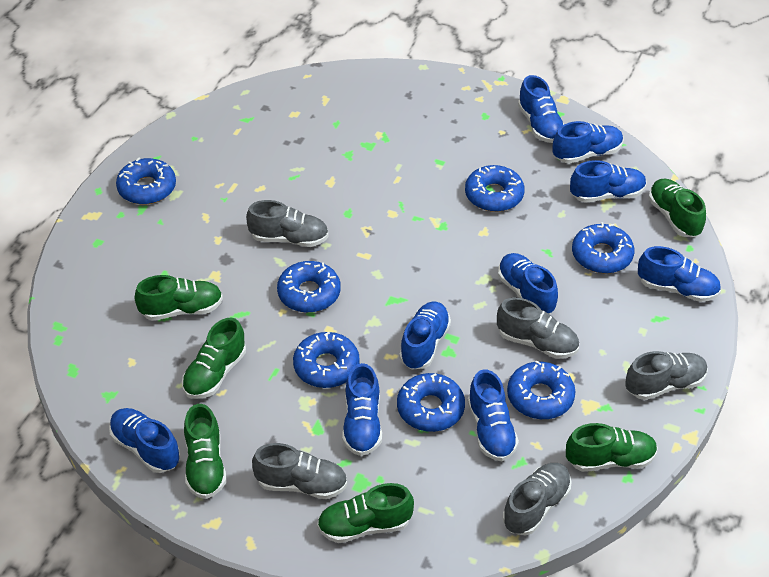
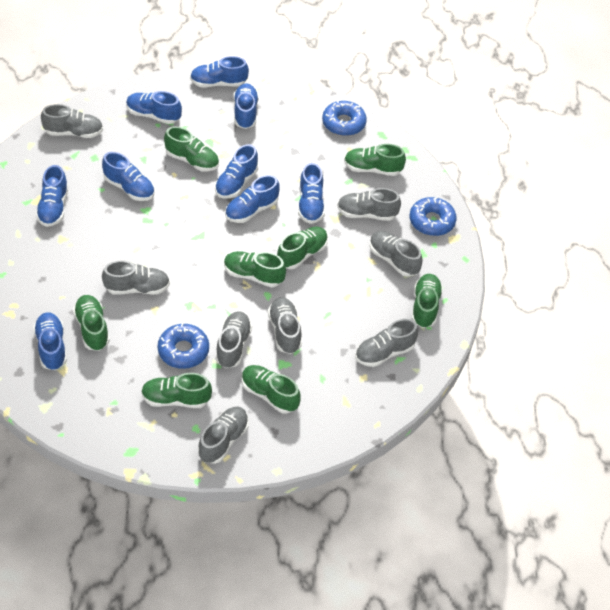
blue donut: [116,158,176,204] [277,261,341,313] [293,332,360,388] [397,373,465,432] [465,165,525,212] [507,360,576,419] [572,222,634,274] = 7 -> [157,323,209,369] [322,100,367,136] [410,197,457,236] = 3
green shoe: [135,275,223,321] [182,318,246,399] [184,404,227,499] [317,483,414,543] [566,423,658,472] [649,178,706,237] = 6 -> [73,295,110,351] [141,373,212,408] [164,127,219,172] [224,251,286,287] [242,365,301,414] [277,227,328,269] [344,144,406,176] [412,274,443,328] = 8
grey shoe: [246,200,329,247] [252,443,347,499] [497,298,579,359] [503,463,572,536] [625,351,708,400] = 5 -> [41,104,103,138] [102,261,170,295] [198,407,249,464] [216,312,252,368] [268,297,302,354] [337,188,401,221] [355,319,418,367] [370,231,422,277] = 8

